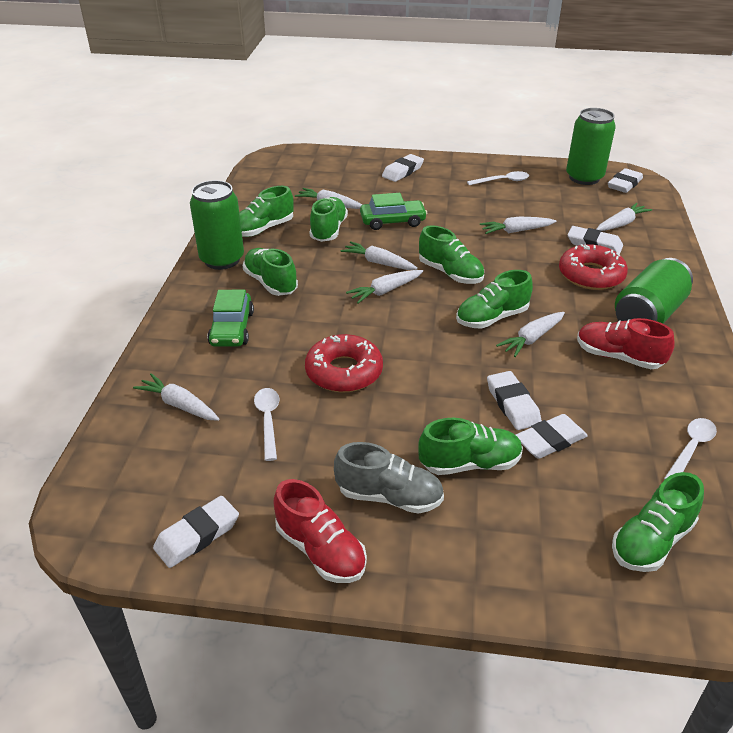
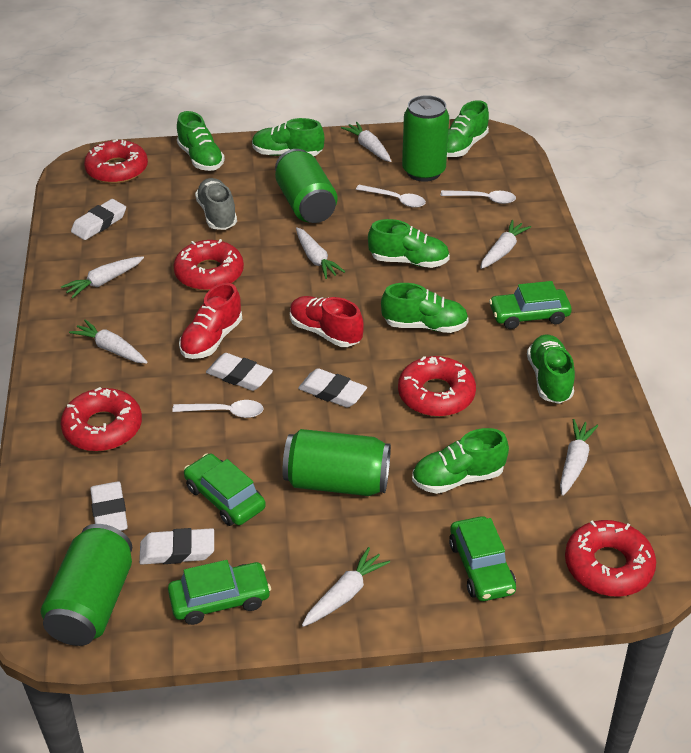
green can: [190,180,244,270] [566,108,616,185] [615,258,693,324] = 3 -> [41,524,132,646] [275,149,338,223] [282,429,391,496] [402,95,449,182] = 4
green car: [207,290,254,347] [360,193,427,230] = 2 -> [168,560,271,625] [184,454,266,526] [449,516,516,601] [489,281,572,329] = 4
red donut: [305,334,383,392] [559,244,628,290] = 2 -> [61,387,142,451] [84,139,148,184] [173,239,244,291] [398,356,476,417] [565,520,656,597] = 5
white eraser: [153,496,239,568] [382,154,424,182] [487,371,542,430] [516,414,588,459] [567,226,623,254] [608,168,643,193] = 6 -> [71,199,126,240] [90,481,128,531] [139,528,214,565] [206,353,273,391] [298,368,367,408] = 5

